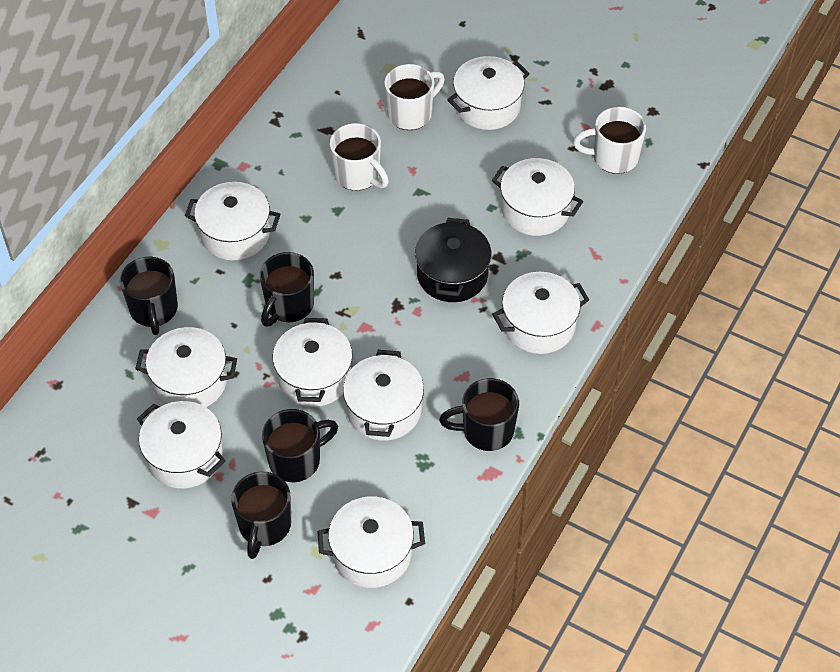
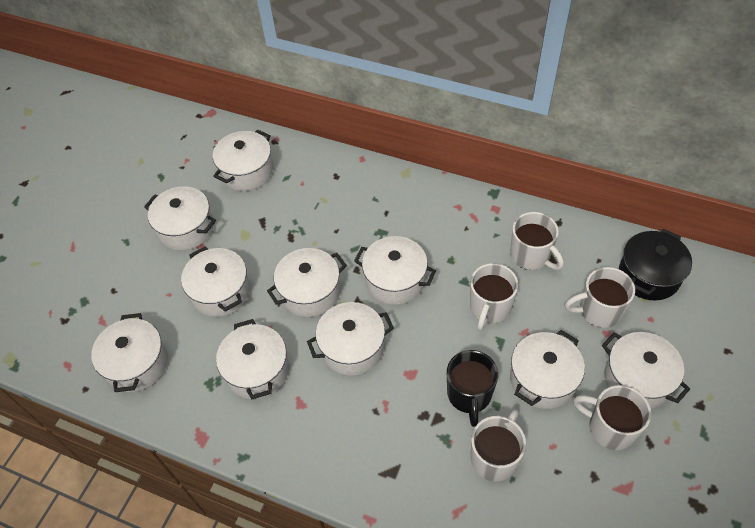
black mug: [120,257,178,335] [231,471,291,559] [260,252,314,327] [262,409,338,482] [439,378,519,451] = 5 -> [447,350,498,427] = 1
white mug: [330,123,389,191] [384,64,445,130] [573,107,646,174] = 3 -> [470,263,518,331] [471,409,526,481] [510,212,564,270] [565,267,635,328] [573,385,651,450] = 5
white pot: [135,327,237,407] [137,401,226,489] [185,182,280,260] [273,318,353,407] [317,497,425,588] [343,350,424,441] [447,56,530,130] [492,158,583,236] [492,272,589,354] = 9 -> [91,313,168,392] [144,186,216,250] [181,246,250,317] [213,129,273,191] [216,319,289,399] [267,248,347,317] [307,302,394,376] [354,236,436,305] [510,330,585,409] [602,332,690,409] = 10

